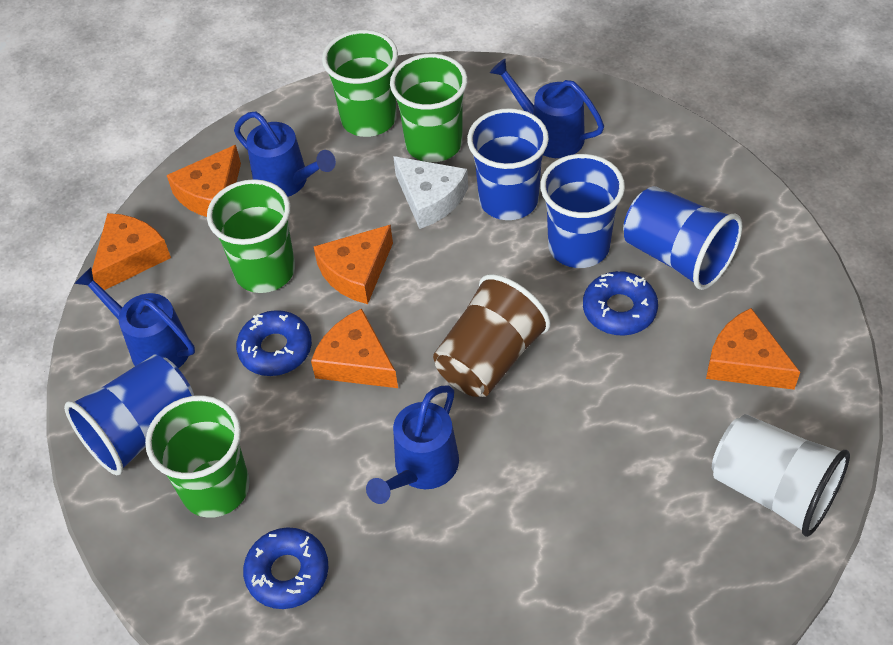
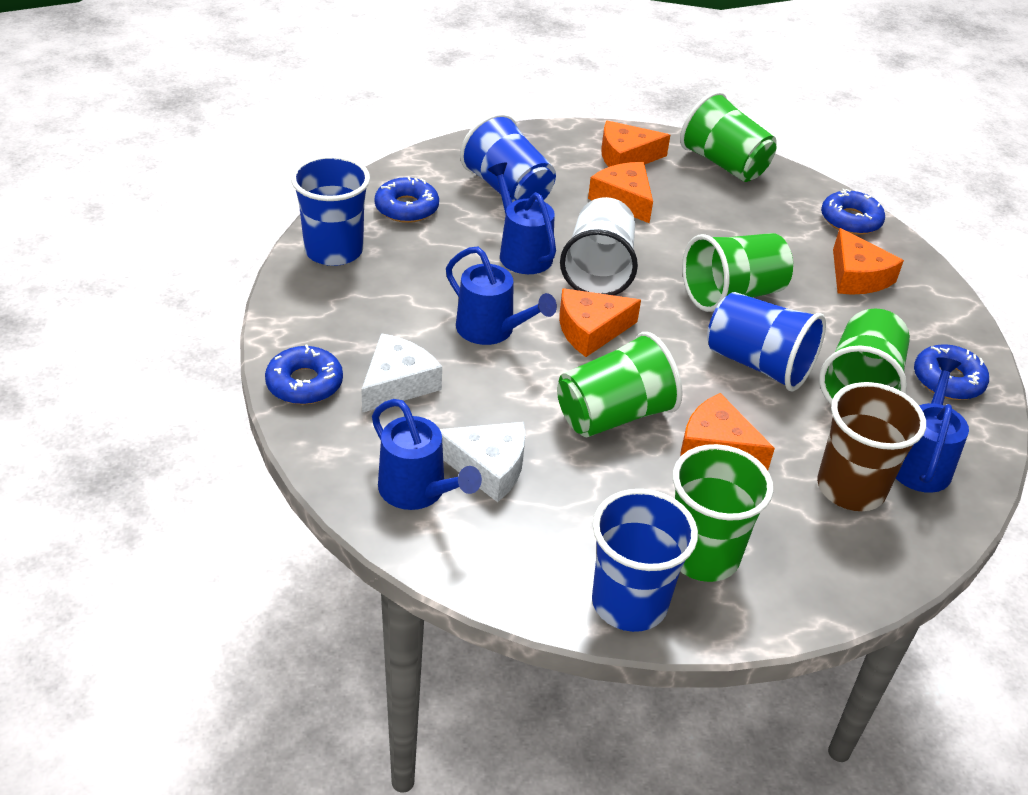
blue donut: [236,310,312,376] [243,527,329,609] [583,271,658,336] = 3 -> [265,345,343,405] [374,177,439,223] [821,189,885,235] [914,344,989,400] = 4
green cup: [145,395,250,518] [207,179,295,293] [322,30,398,137] [390,54,468,162] = 4 -> [557,332,683,437] [673,444,773,582] [680,91,777,182] [682,233,793,312] [819,308,910,404] = 5
white cheese: [393,156,468,229] = 1 -> [361,333,442,413] [440,422,526,502] = 2

